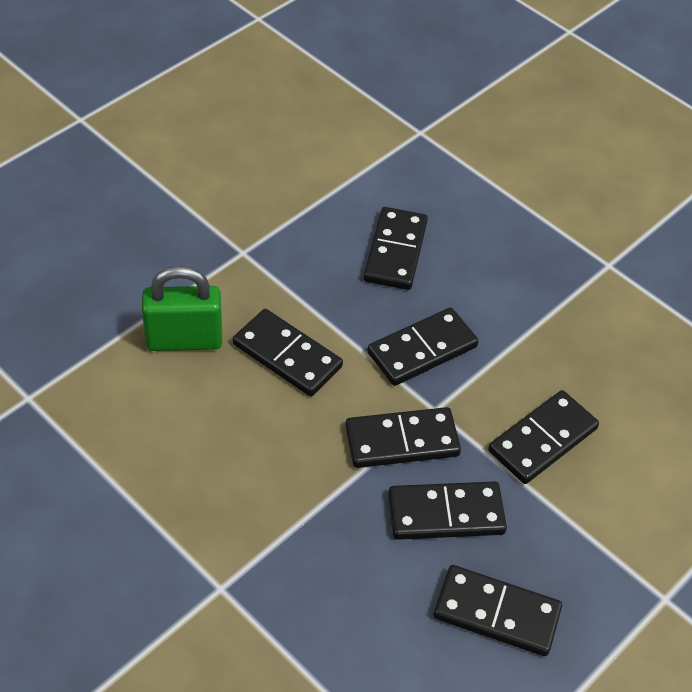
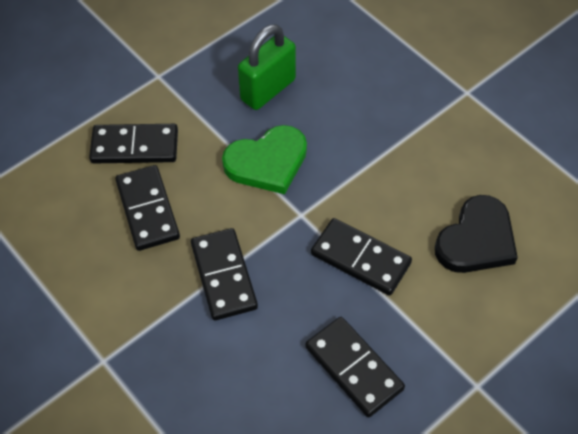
black domino: [233,309,343,396] [345,407,461,468] [364,207,428,290] [367,307,479,386] [388,481,507,540] [434,565,562,656] [488,390,599,484] = 7 -> [89,124,178,163] [115,165,180,251] [191,228,258,321] [305,317,405,417] [311,218,412,296] = 5
black heart: none = 0 -> [435,195,518,273] = 1
green heart: none = 0 -> [222,125,307,194] = 1

